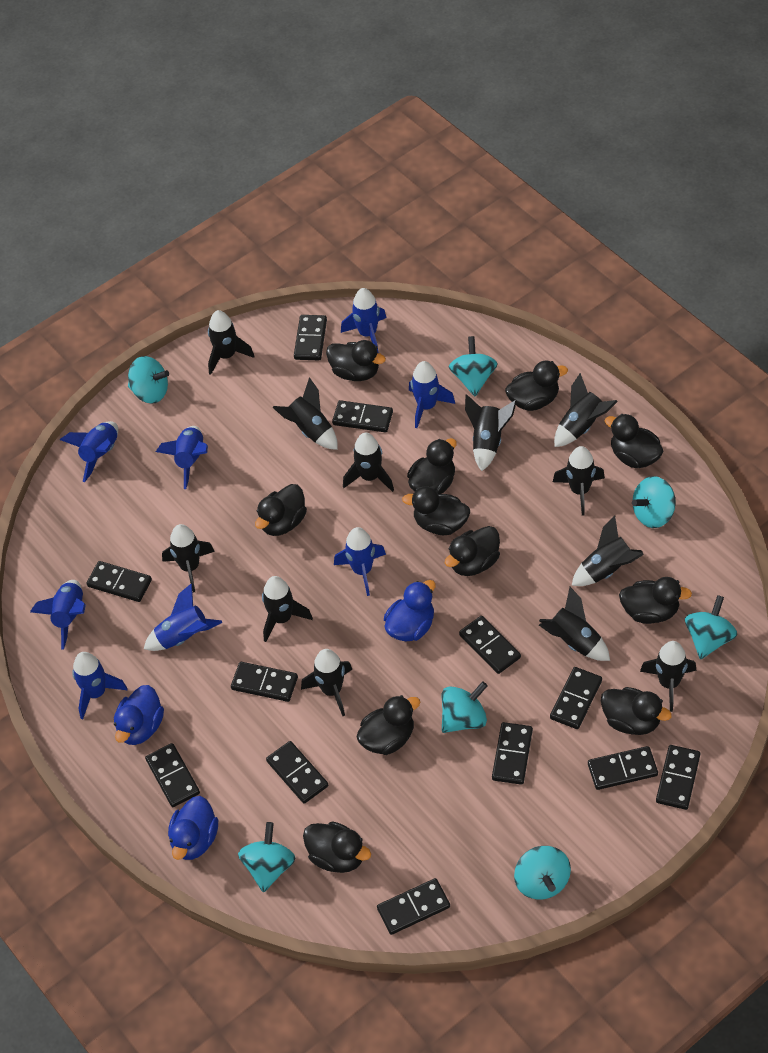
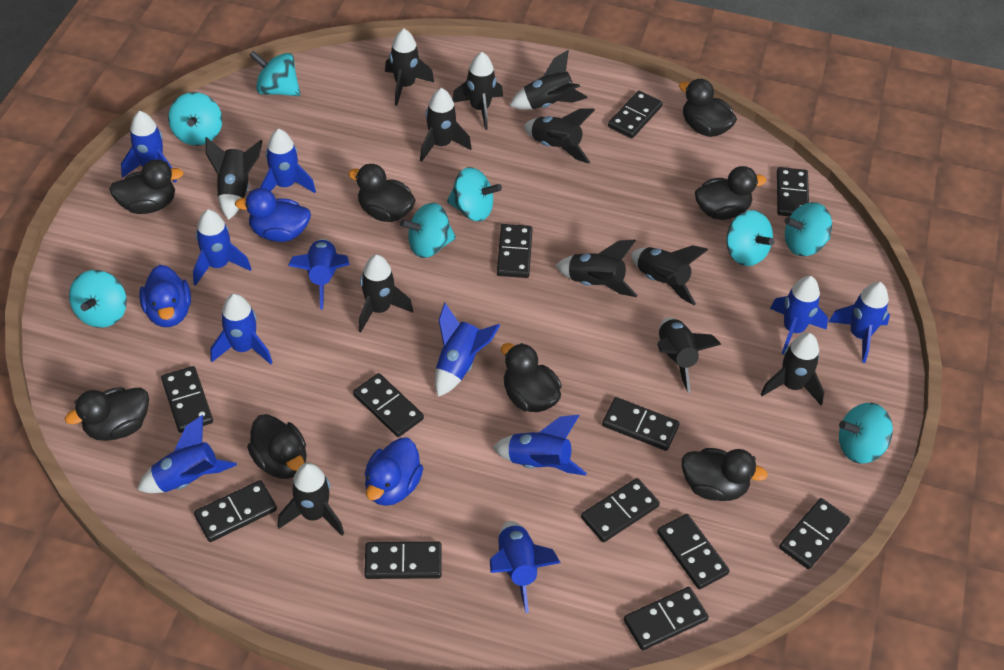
black duck: [255,484,307,536] [303,821,371,873] [326,340,386,381] [356,695,420,755] [402,486,470,535] [407,438,457,494] [445,526,500,576] [505,360,568,411] [601,687,672,735] [605,414,663,468] [619,577,692,624] = 11 -> [65,387,149,441] [109,160,184,214] [247,414,307,479] [348,164,416,222] [501,343,562,412] [679,79,737,137] [682,448,768,501] [695,166,766,220] = 8
blue rocket: [30,580,86,650] [60,421,118,482] [72,652,128,719] [144,583,222,651] [156,426,208,489] [334,527,386,596] [341,288,386,353] [409,361,455,428] = 8 -> [121,111,177,182] [137,415,237,493] [193,209,251,286] [210,294,273,364] [260,129,316,193] [288,239,350,310] [435,303,500,397] [490,521,561,613] [493,415,587,476] [770,276,828,354] [829,282,890,363] = 11
turquoise spinning top: [128,356,169,404] [238,822,296,892] [442,681,488,733] [449,336,498,396] [514,846,571,899] [632,476,676,528] [685,595,737,659] = 7 -> [69,270,127,328] [168,92,222,146] [249,50,300,96] [400,203,456,258] [447,167,502,221] [727,210,774,266] [785,202,832,256] [839,403,893,463] = 8

